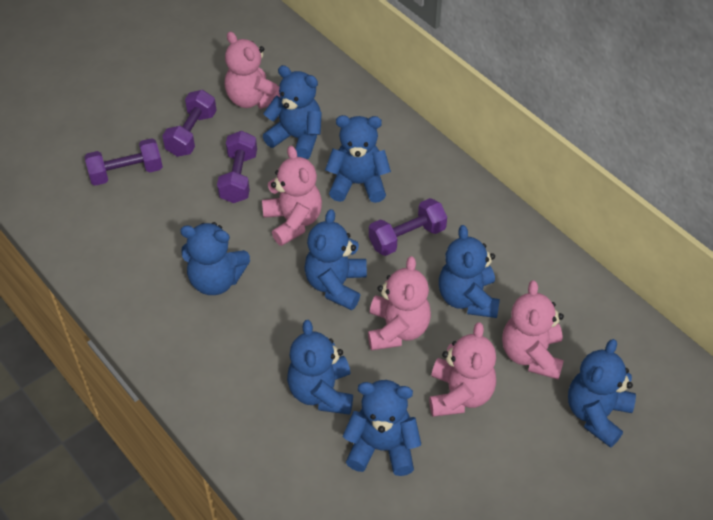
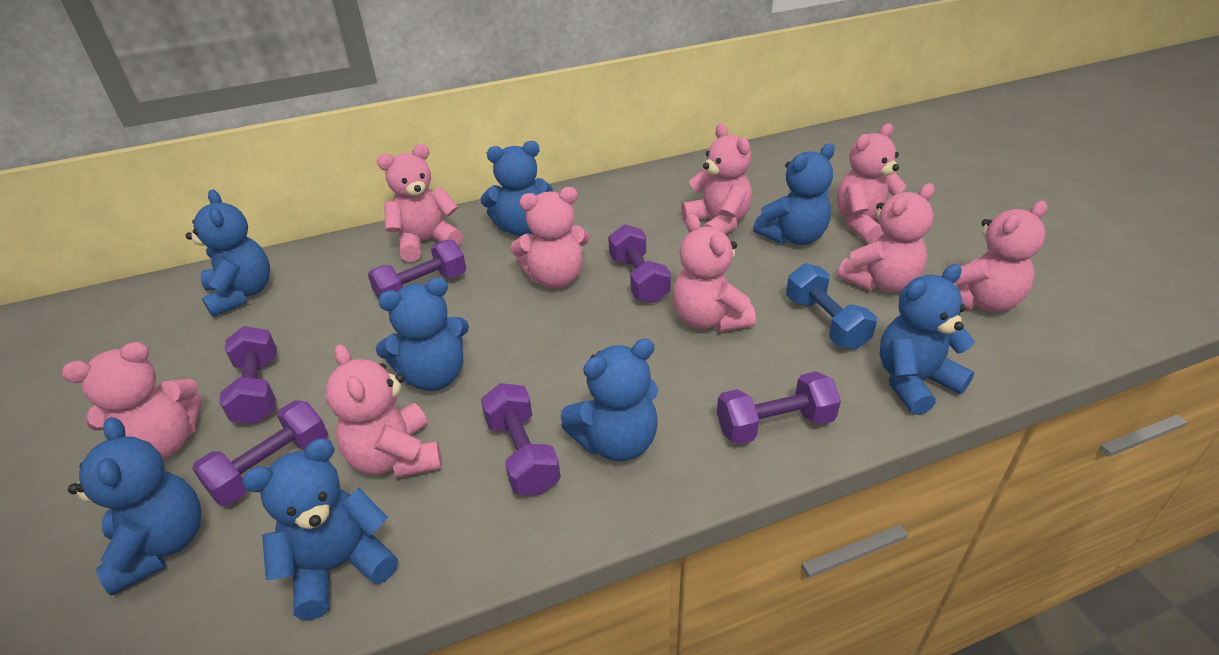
blue dumbbell: none = 0 -> [786,263,877,350] = 1
pink teddy bear: [224,32,281,109] [262,146,322,246] [368,256,431,351] [429,322,496,417] [502,280,564,380] = 5 -> [62,342,201,459] [325,344,442,478] [377,144,463,262] [510,187,590,288] [673,214,756,332] [681,124,752,235] [837,123,906,243] [838,183,935,292] [954,201,1047,312] = 9
purple dumbbell: [84,138,163,186] [162,90,217,157] [217,131,257,203] [369,198,447,256] = 4 -> [192,401,328,506] [220,326,277,424] [368,239,466,299] [481,383,561,495] [608,224,671,303] [717,371,841,444] = 6

